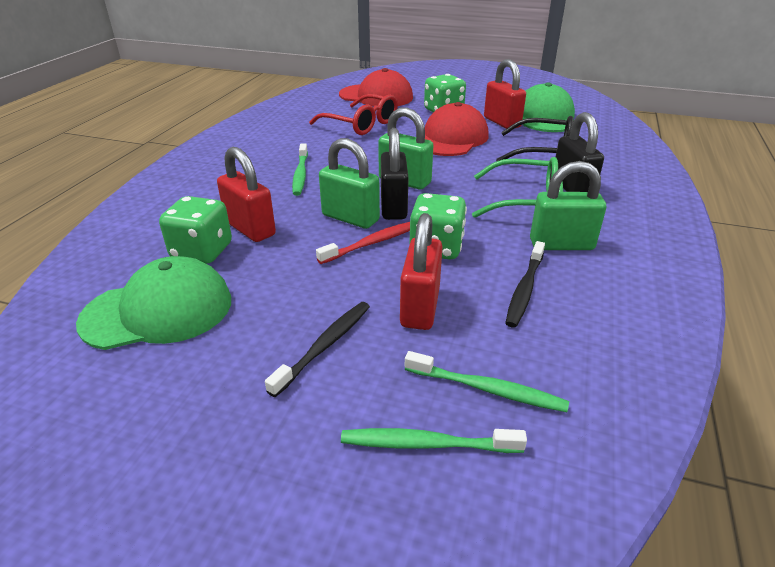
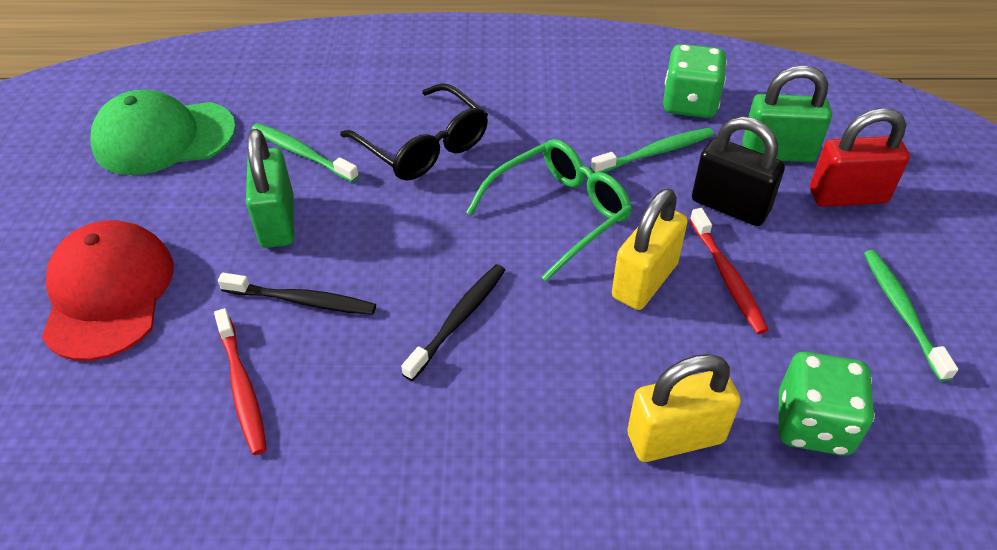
black padlock: [381,128,409,220] [556,112,604,192] = 2 -> [692,116,785,226] = 1
green cap: [76,256,231,350] [523,82,575,132] = 2 -> [90,90,236,175] = 1
green dice: [159,196,232,264] [409,193,467,259] [424,74,466,113] = 3 -> [663,44,727,118] [779,352,875,456] = 2
green padlock: [319,138,380,229] [378,107,433,190] [530,161,606,250] = 3 -> [246,129,294,248] [742,65,832,162] = 2
red cap: [339,68,413,106] [425,102,489,156] = 2 -> [41,220,173,361] = 1
red glasses: [309,94,398,135] = 1 -> none = 0
red padlock: [217,147,276,242] [400,213,443,330] [484,59,526,129] = 3 -> [810,108,910,207] = 1
red toothbrush: [316,222,410,264] = 1 -> [214,308,267,455] [690,208,769,334] = 2
yellow padlock: none = 0 -> [612,188,688,310] [627,354,741,462] = 2

